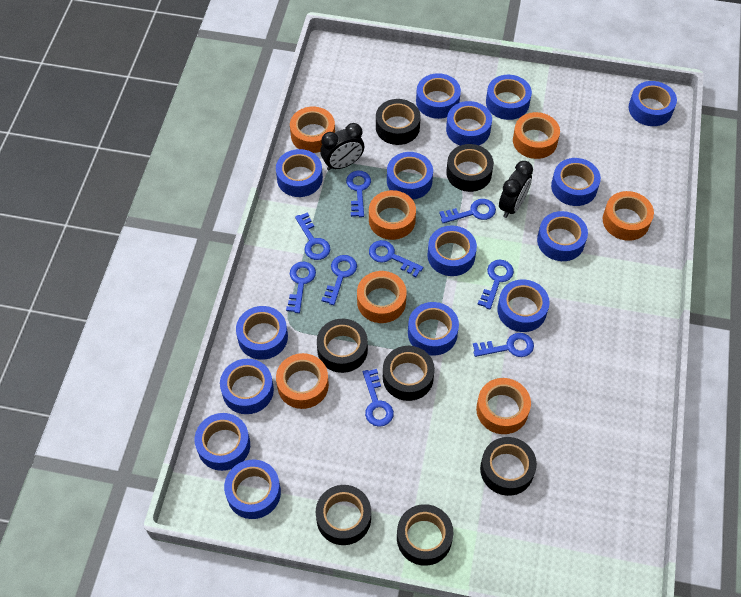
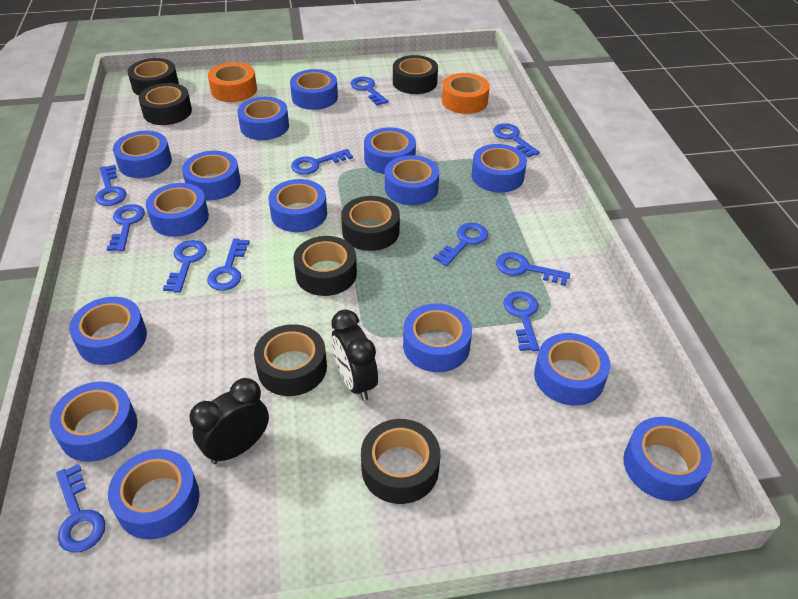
blue key: [286,262,316,313] [295,213,330,260] [321,255,357,305] [346,171,371,217] [363,369,394,427] [369,240,423,277] [439,199,496,223] [473,333,534,357] [478,260,514,309] = 9 -> [56,464,105,553] [95,165,127,206] [107,204,145,251] [163,240,207,293] [207,238,250,291] [291,149,353,175] [351,77,388,106] [433,223,488,266] [493,123,540,157] [496,252,570,286] [504,291,539,351] = 11
orange tape: [276,353,329,409] [290,107,335,153] [357,271,407,323] [369,190,416,240] [476,378,531,434] [513,112,560,159] [603,191,654,241] = 7 -> [208,62,257,102] [442,73,490,114] = 2

